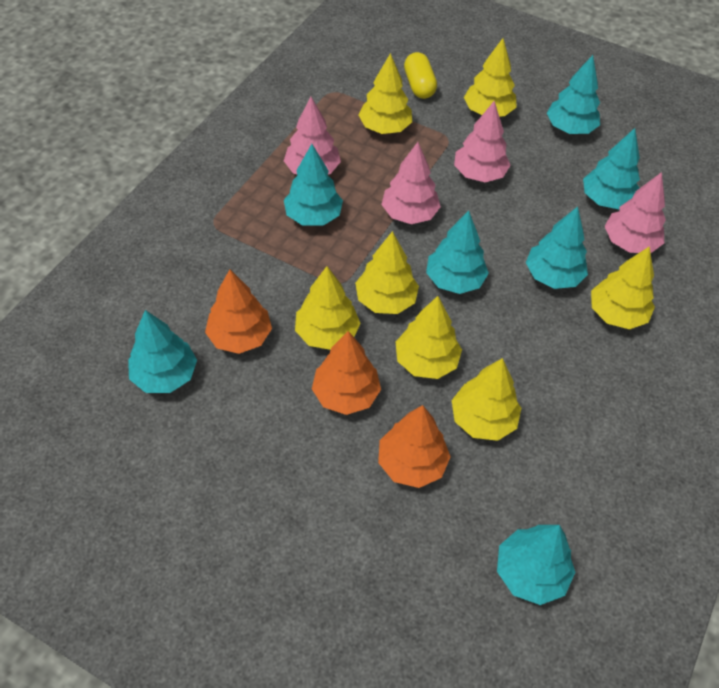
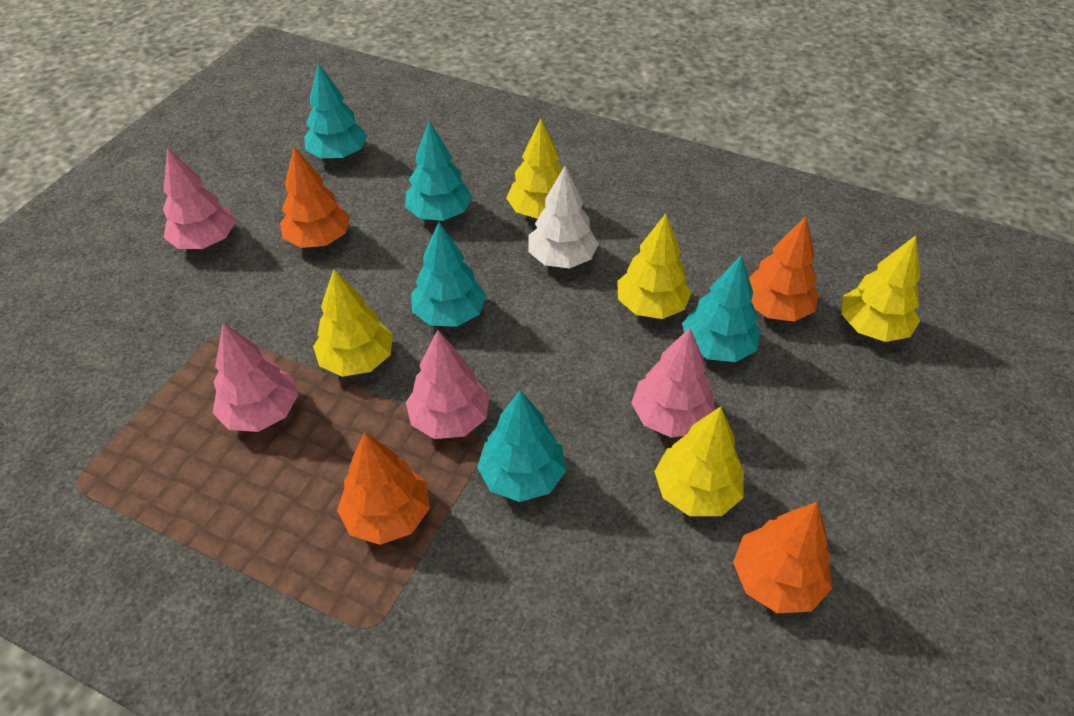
orange tree: [205,269,272,354] [312,331,381,415] [378,405,451,488] = 3 -> [280,146,350,248] [337,432,430,545] [733,502,832,613] [749,216,819,322] = 4
turquoise tree: [128,310,197,393] [284,144,343,226] [426,211,489,294] [497,525,575,605] [526,206,588,289] [547,55,600,134] [583,128,640,209] = 7 -> [304,63,367,159] [405,121,473,221] [411,222,486,327] [477,390,566,502] [682,255,761,362] = 5
white tree: none = 0 -> [528,166,599,268] = 1
yellow capsule: [404,52,437,99] = 1 -> none = 0
yellow tree: [295,266,361,350] [355,231,419,314] [359,53,412,134] [396,296,462,379] [452,358,521,441] [464,38,517,116] [591,246,655,329] = 7 -> [313,269,393,377] [506,119,563,219] [617,214,692,319] [654,406,744,516] [841,235,921,342] = 5

